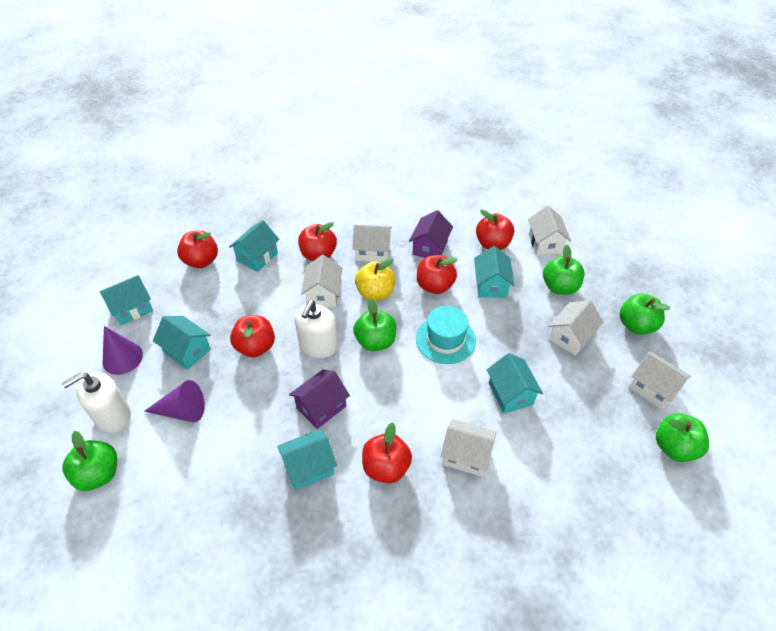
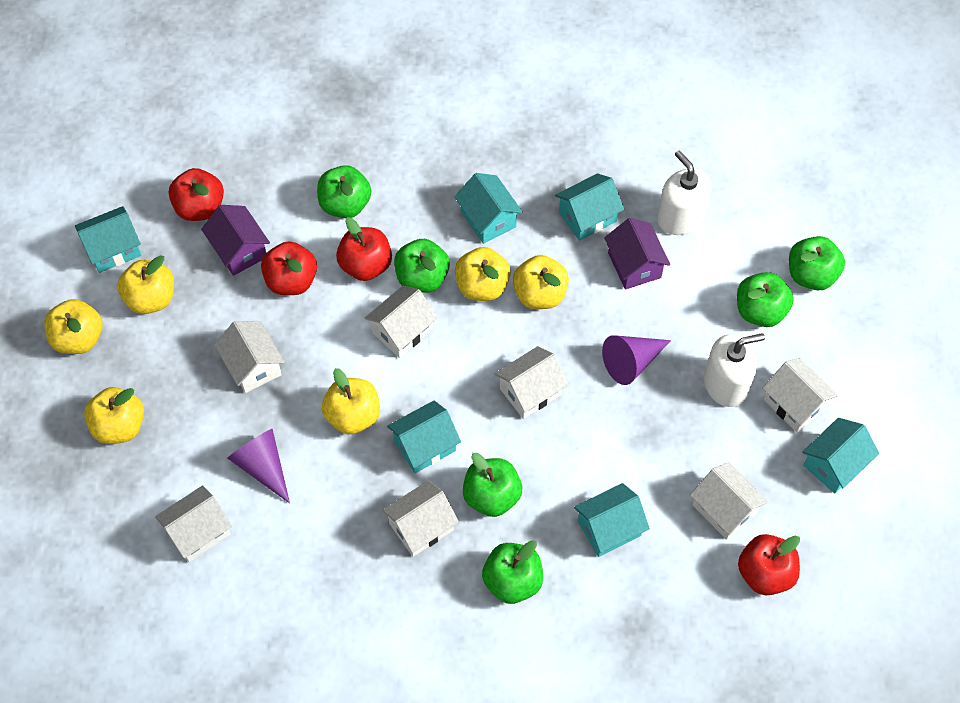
green apple: [62,431,117,491] [353,298,396,351] [543,245,584,295] [619,293,670,335] [656,413,709,462] = 5 -> [317,165,371,218] [394,239,450,293] [463,453,522,517] [482,540,543,604] [737,272,794,327] [789,236,845,290] = 6
red apple: [177,230,218,268] [230,315,275,357] [298,222,337,261] [362,422,412,483] [417,255,458,294] [476,210,514,250] = 6 -> [169,168,224,221] [261,241,317,295] [336,217,392,281] [738,534,800,596] = 4
turquoise hat: [416,305,476,364] = 1 -> none = 0
white house: [301,255,342,307] [353,225,392,262] [440,419,496,477] [528,206,571,256] [549,300,603,356] [629,352,691,410] = 6 -> [155,485,232,562] [214,321,284,393] [365,286,438,358] [382,480,459,557] [494,346,569,419] [690,462,768,540] [762,358,838,432] = 7
yellow apple: [355,258,395,301] = 1 -> [44,299,102,354] [84,387,144,444] [117,255,174,314] [322,368,380,435] [455,247,511,301] [513,255,569,309] = 6

